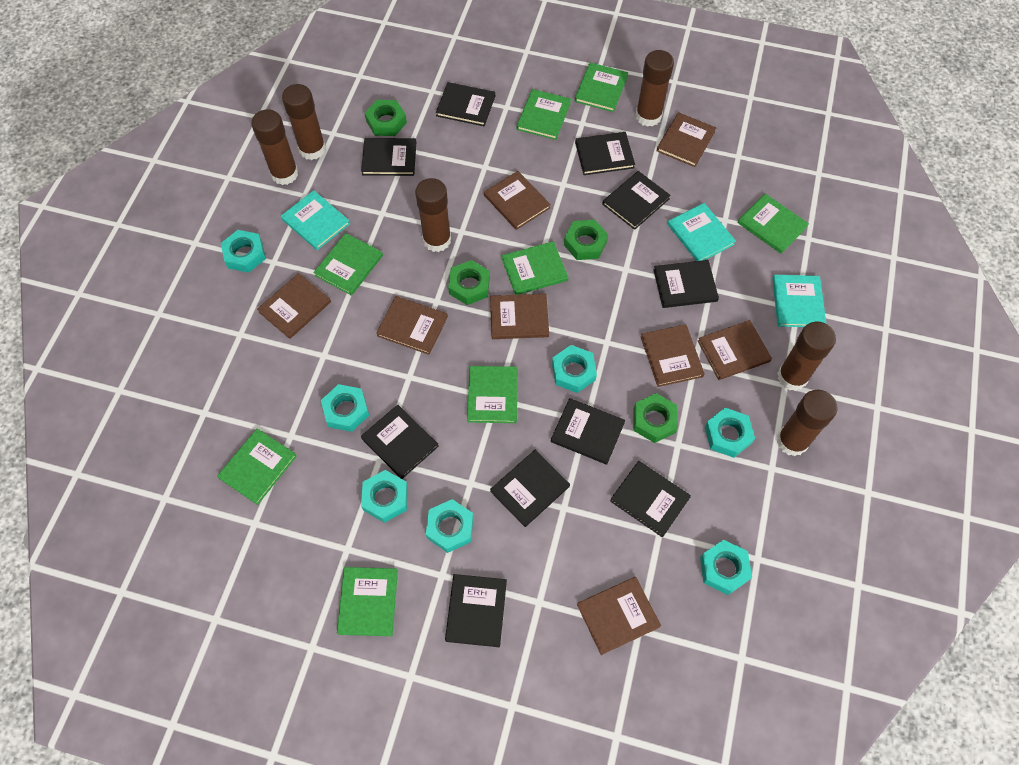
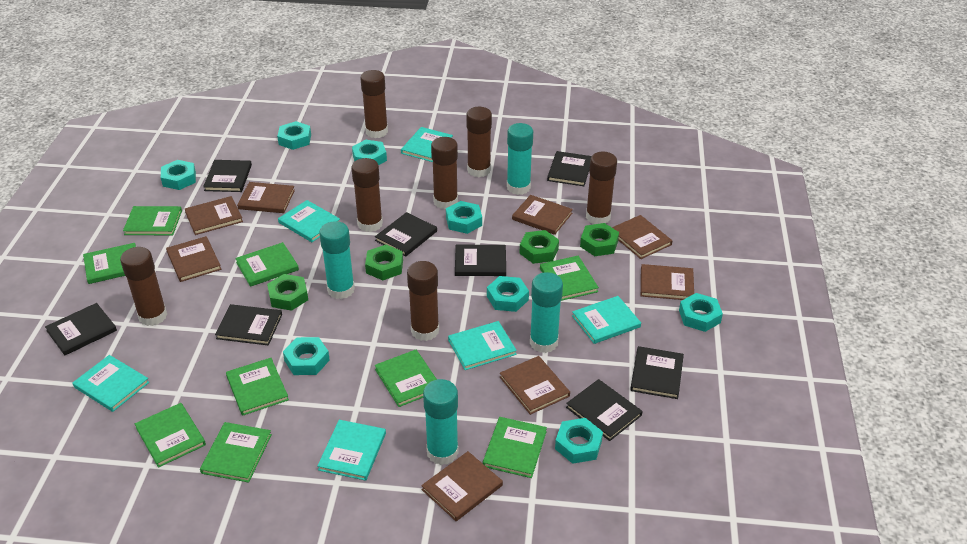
black book: [361,138,416,176] [361,404,439,479] [436,82,495,126] [445,574,507,647] [490,450,570,527] [551,398,625,465] [575,132,635,175] [602,171,671,230] [610,461,691,538] [653,260,719,308] = 10 -> [45,303,117,355] [203,160,252,192] [215,304,282,345] [375,212,437,257] [455,245,506,276] [547,151,591,186] [566,379,643,441] [630,346,684,399] = 8
brown glue stick: [251,109,298,185] [282,84,326,160] [415,178,451,252] [636,50,674,127] [777,322,836,391] [777,390,837,456] = 6 -> [120,247,167,326] [352,158,383,232] [360,70,388,138] [407,261,439,341] [431,137,458,210] [466,107,492,177] [586,151,617,224] = 7
green book: [217,429,297,505] [313,233,383,296] [337,567,398,636] [467,366,518,423] [502,241,568,295] [517,89,571,140] [575,62,628,112] [738,194,809,254] = 8 -> [83,243,136,284] [123,206,182,235] [135,403,206,468] [200,422,272,483] [226,358,289,416] [235,242,299,287] [375,350,437,407] [483,417,547,478] [540,255,599,301] = 9
turquoise book: [281,190,350,250] [667,203,736,261] [772,275,826,327] = 3 -> [72,355,149,412] [278,200,340,242] [318,420,386,481] [401,127,453,162] [448,321,517,370] [572,296,641,344] = 6
turquoise glue stick: none = 0 -> [319,221,355,299] [423,379,459,465] [507,123,533,195] [530,272,563,353] = 4
turquoise nut: [221,230,266,273] [321,384,369,432] [361,470,408,523] [426,499,474,553] [552,345,597,393] [700,540,752,595] [705,408,755,458] = 7 -> [161,160,196,190] [277,121,311,150] [283,337,330,375] [352,139,387,165] [446,201,482,234] [487,276,529,312] [555,418,603,464] [679,293,723,332] = 8

